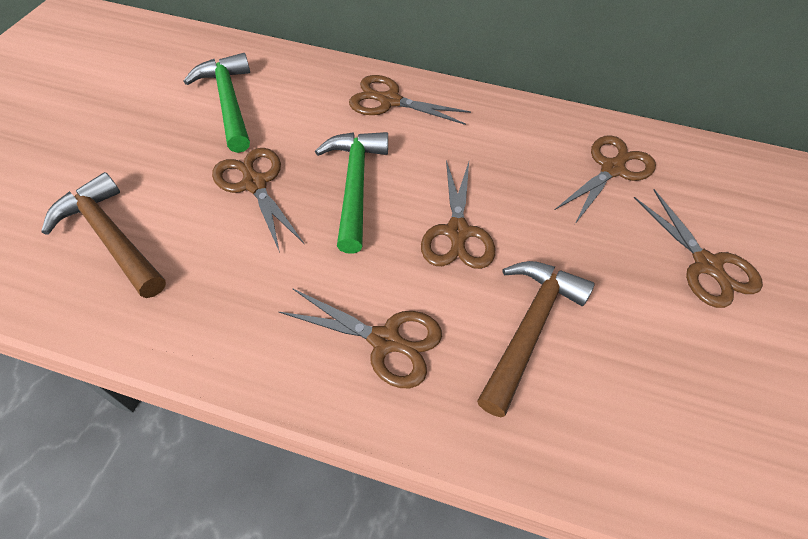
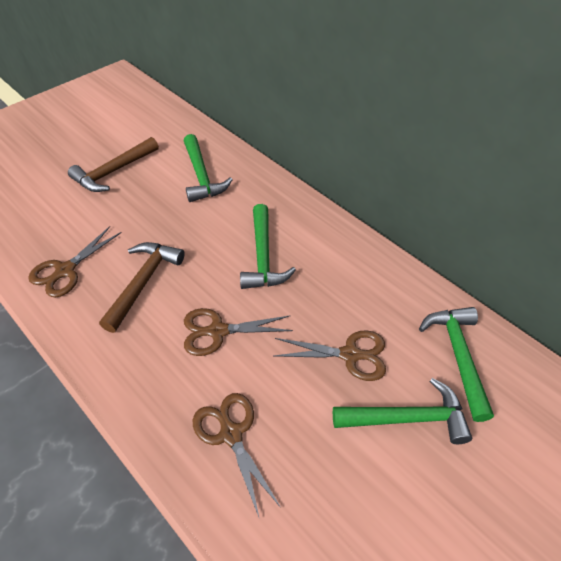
brown scissors: [212,148,304,253] [279,288,442,388] [349,75,471,125] [421,160,495,269] [555,135,656,224] [634,189,763,308] = 6 -> [28,226,122,297] [184,308,293,356] [193,393,281,519] [274,330,386,381] = 4
green hammer: [183,53,250,153] [315,132,388,253] = 2 -> [184,134,233,202] [240,204,296,289] [333,378,472,444] [419,307,494,422] = 4

